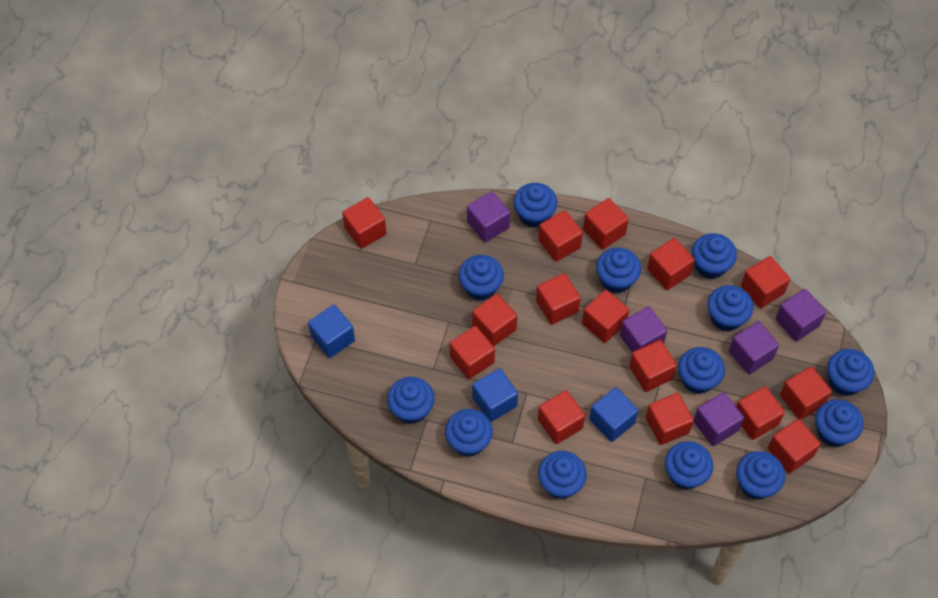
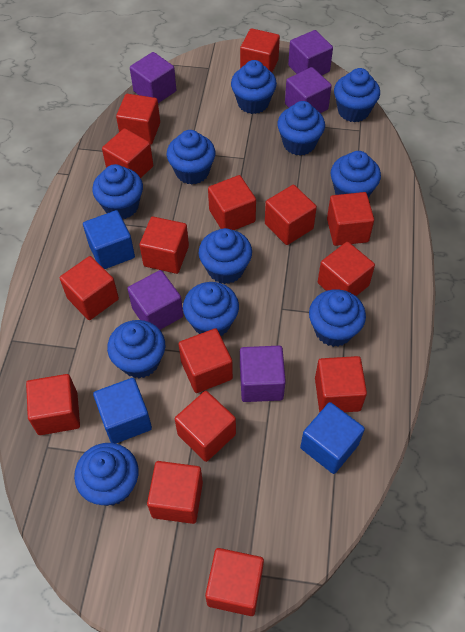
blue cupcake: [387,377,435,424] [445,409,493,457] [458,255,504,301] [513,183,557,228] [538,451,587,499] [596,248,641,293] [665,441,713,489] [678,347,725,394] [692,233,737,279] [707,285,753,332] [736,451,785,499] [815,399,863,447] [827,349,875,396] = 13 -> [74,443,139,506] [92,164,143,219] [107,320,165,378] [167,130,215,185] [183,282,239,336] [198,228,252,284] [231,60,277,114] [277,101,325,156] [309,289,366,347] [330,151,381,198] [334,68,380,122] = 11

